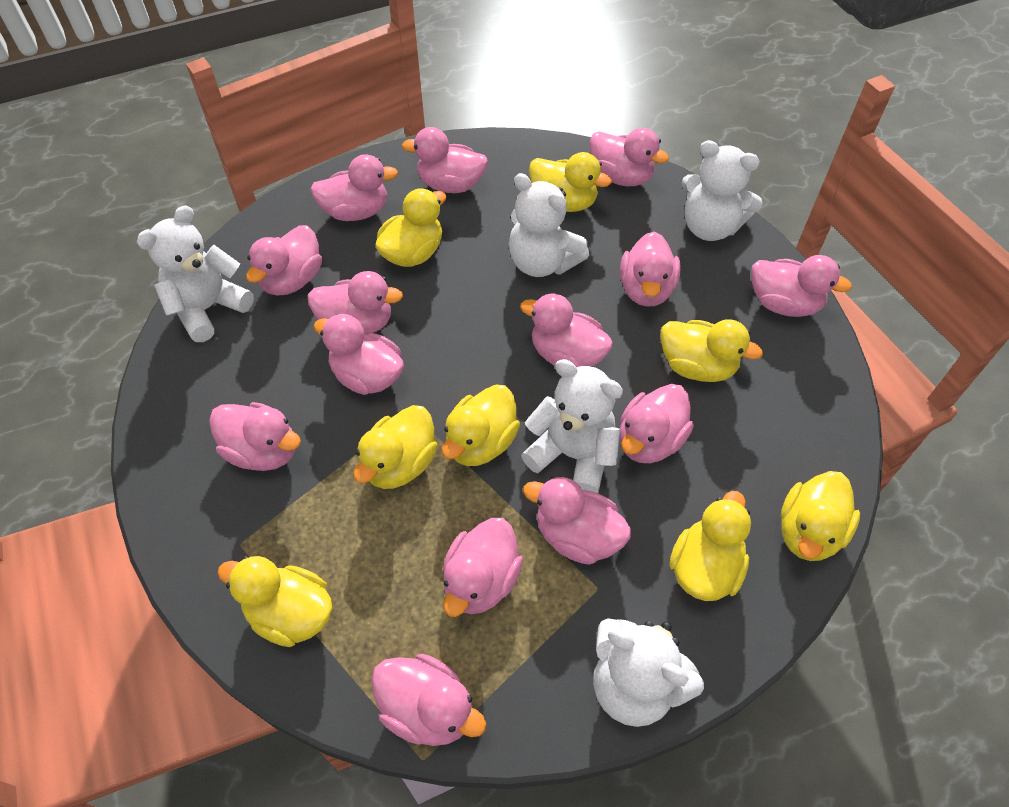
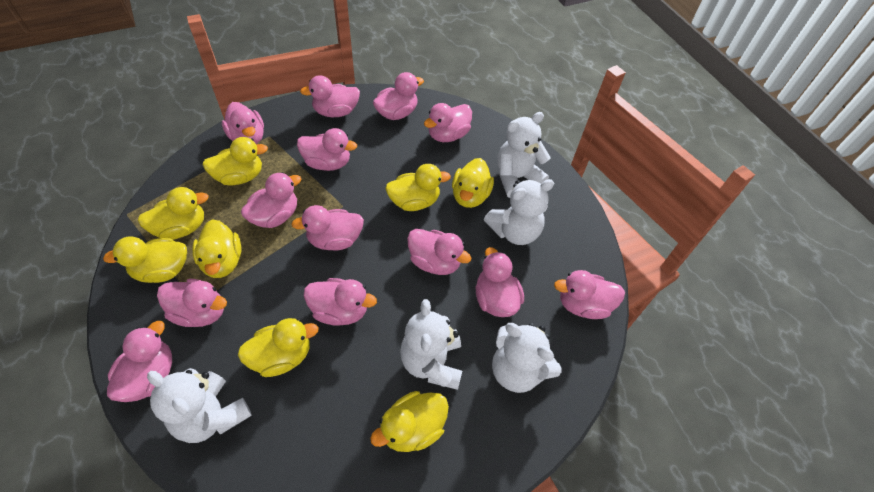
pink duck: [209,402,301,471] [246,225,322,295] [307,271,403,335] [310,154,398,221] [314,314,404,395] [371,654,486,746] [402,127,488,193] [443,518,523,617] [520,294,613,367] [523,477,631,565] [589,128,669,186] [620,231,681,307] [620,384,694,463] [751,255,852,317] = 14 -> [107,321,172,402] [157,279,227,327] [222,102,264,144] [241,172,301,228] [291,205,364,251] [297,128,357,171] [300,75,360,117] [304,278,377,325] [373,72,424,120] [407,229,471,275] [424,103,472,142] [476,247,524,317] [554,270,625,319] = 13

